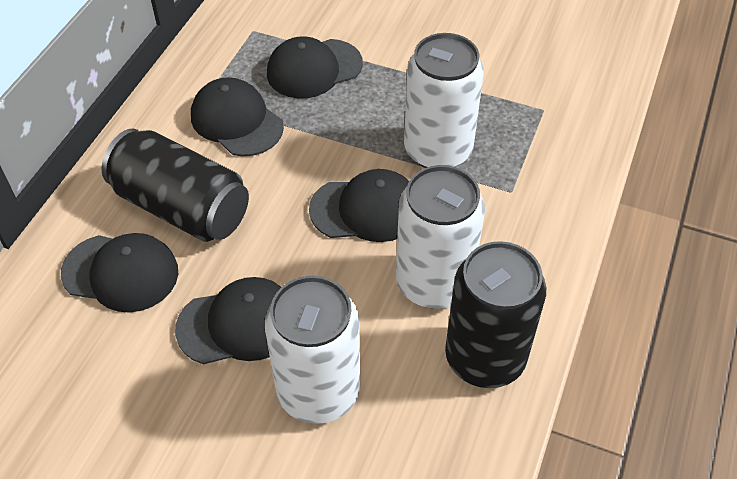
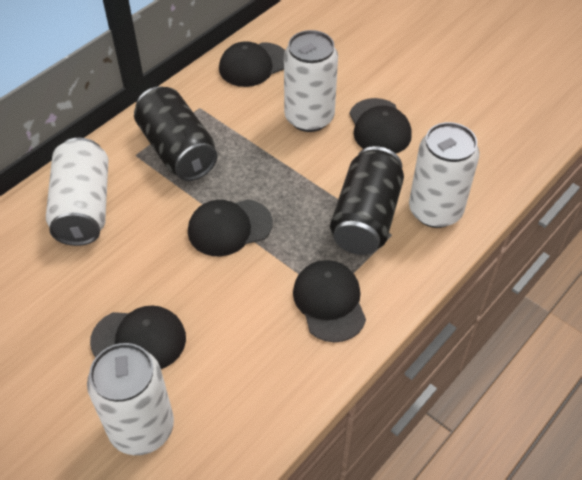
white can: [265,276,360,424] [396,165,485,309] [404,33,484,168] = 3 -> [46,138,109,246] [87,343,174,455] [284,30,338,132] [409,122,480,228] = 4

